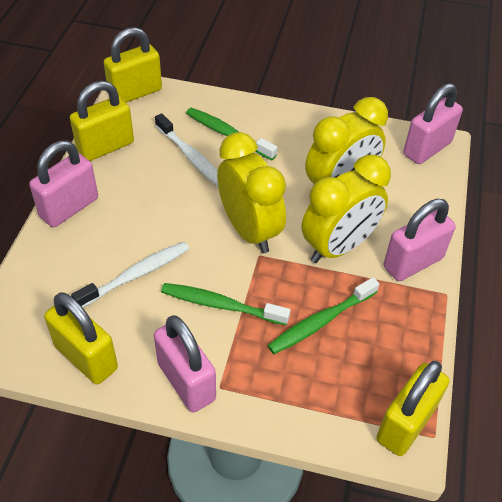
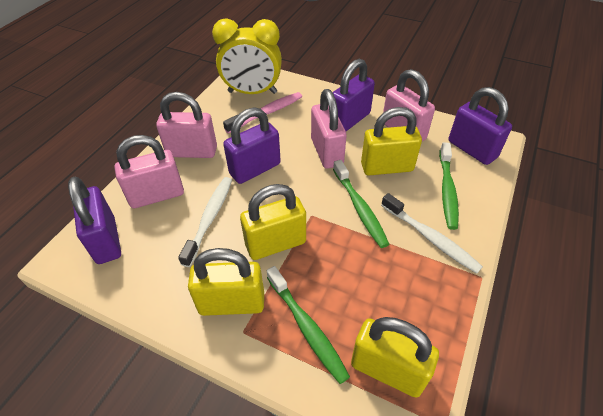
pink toothbrush: none = 0 -> [223,92,302,134] = 1
purple padlock: none = 0 -> [68,177,121,264] [223,107,281,184] [333,59,375,131] [449,87,512,165] = 4
yellow clock: [217,132,286,253] [301,155,391,263] [305,97,388,184] = 3 -> [212,18,282,94] = 1

